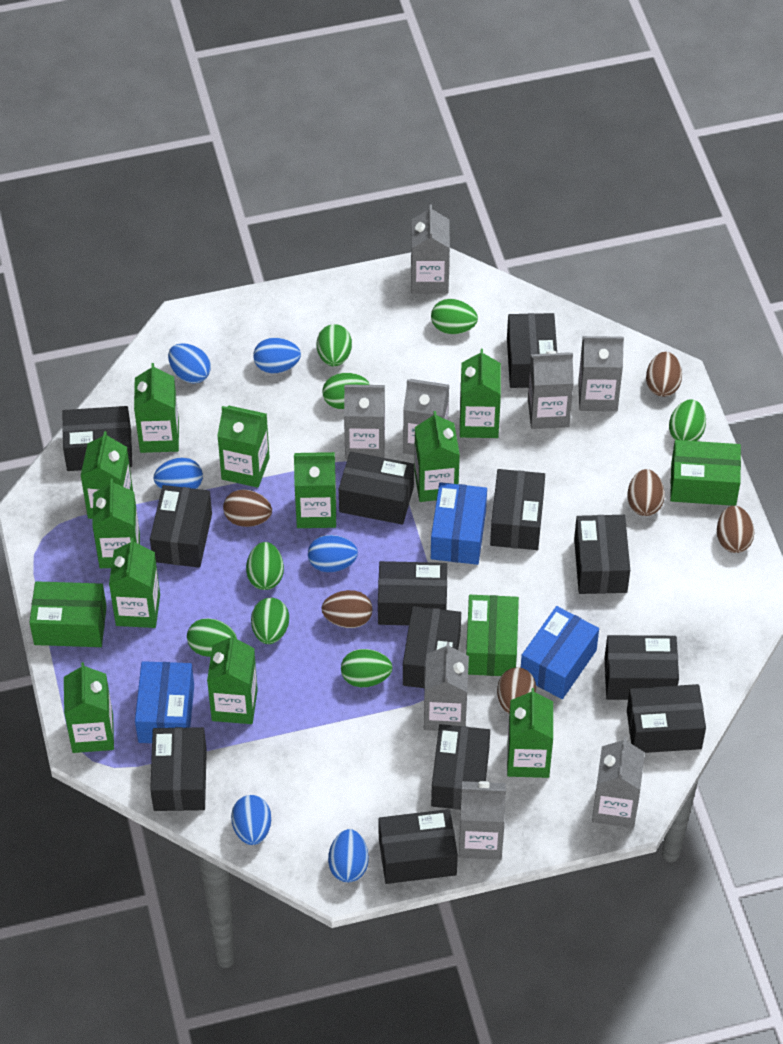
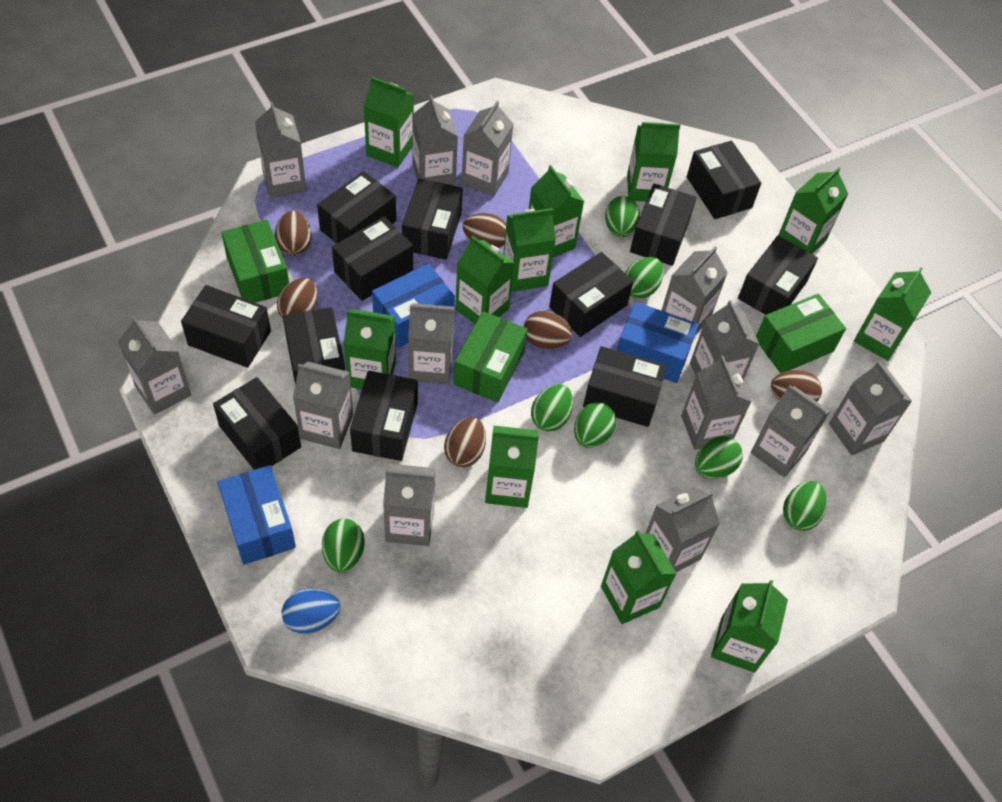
black box: [62,406,132,471] [150,485,212,568] [150,727,207,811] [339,452,414,525] [378,561,447,625] [378,809,458,884] [403,606,461,689] [431,724,490,810] [490,469,545,550] [507,313,557,388] [574,515,630,594] [604,635,679,700] [627,684,706,753] = 13 -> [181,285,271,368] [213,377,301,470] [283,307,345,384] [317,171,396,244] [332,216,413,301] [350,371,418,461] [402,178,463,260] [549,252,633,337] [583,346,667,427] [630,184,697,266] [687,141,761,219] [738,236,818,315] = 12
blue egg: [154,458,203,489] [168,343,211,384] [231,795,271,845] [253,338,301,373] [308,535,358,572] [328,829,369,882] = 6 -> [282,588,340,634] = 1
green egg: [187,618,237,657] [246,542,284,590] [251,598,289,644] [317,324,352,367] [323,373,370,409] [341,649,393,687] [431,299,478,334] [669,399,706,441] = 8 -> [322,519,365,573] [531,384,573,432] [574,402,616,448] [605,196,640,237] [625,257,664,299] [695,436,743,479] [783,481,827,531] = 7
grey carton: [344,384,385,459] [403,379,449,455] [411,205,450,293] [424,642,469,731] [459,781,506,860] [528,351,574,429] [578,336,624,411] [592,737,645,828] = 8 -> [118,316,192,415] [255,102,306,198] [293,362,353,449] [383,464,435,546] [408,303,454,384] [412,95,458,185] [461,101,513,197] [645,487,720,572] [661,246,728,335] [681,356,751,450] [690,300,759,380] [751,385,830,477] [829,361,912,455] = 13

